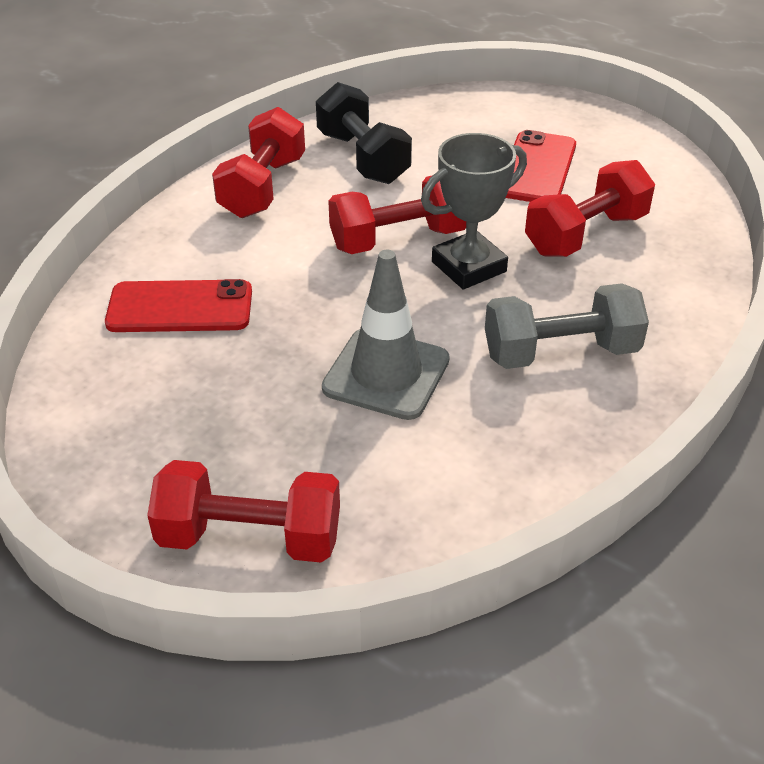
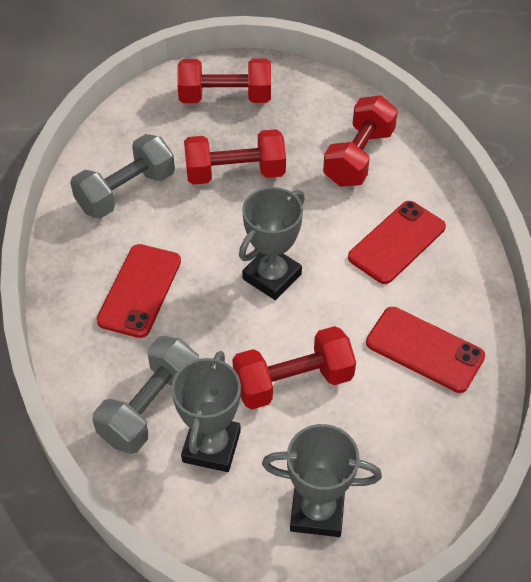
black dumbbell: [316,82,412,184] = 1 -> none = 0
grey dumbbell: [485,283,649,369] = 1 -> [70,134,175,219] [93,336,199,454] = 2
grey traffic cone: [322,250,450,420] = 1 -> none = 0
grey trophy: [421,133,527,290] = 1 -> [171,351,241,472] [239,187,305,300] [262,424,382,537] = 3
red phone: [105,279,252,332] [506,130,576,202] = 2 -> [96,244,181,338] [348,201,446,284] [366,307,485,393] = 3

